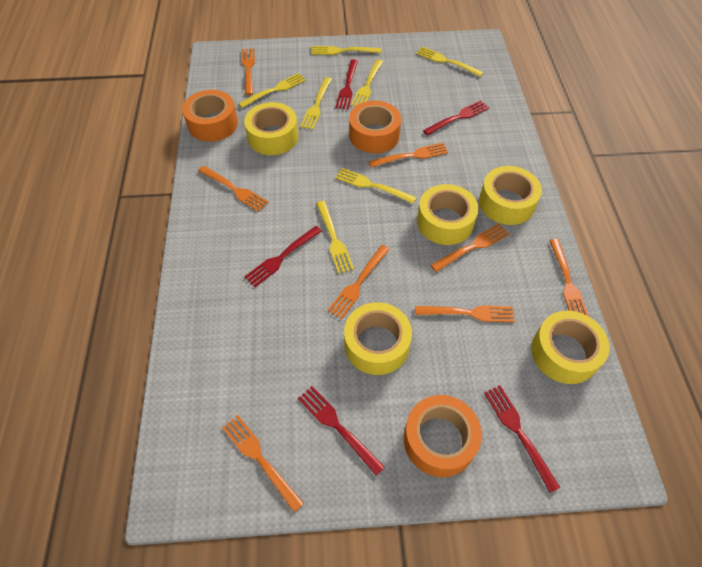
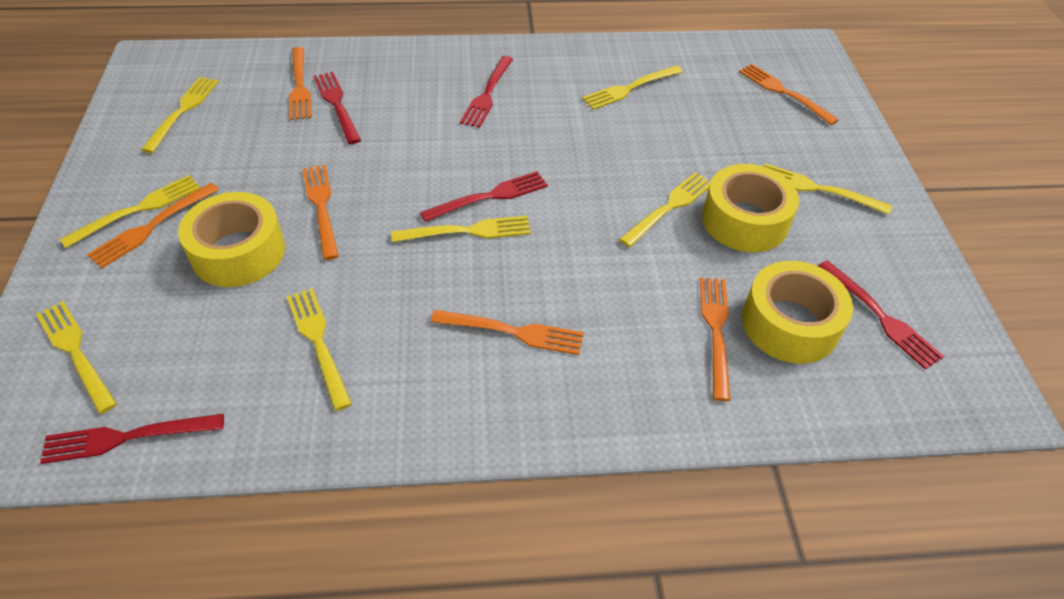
orange fork: [198,166,269,212] [222,415,304,512] [242,48,255,95] [328,245,390,319] [368,143,448,168] [415,305,515,322] [430,224,509,272] [549,239,589,316] = 8 -> [87,183,219,268] [289,47,312,120] [303,165,339,260] [431,310,584,355] [700,277,731,401] [739,64,839,125] = 6
orange tape: [182,90,238,142] [349,101,401,153] [404,395,482,477] = 3 -> none = 0
yellow fork: [238,73,306,108] [300,77,332,130] [311,46,381,55] [316,201,354,274] [335,168,417,204] [351,59,383,107] [416,47,484,77] = 7 -> [36,301,117,414] [59,175,200,248] [141,77,219,153] [287,288,352,411] [391,216,531,242] [582,65,683,110] [619,172,711,247] [764,163,892,215] = 8
yellow tape: [244,102,299,155] [344,302,412,375] [417,184,478,245] [479,166,542,225] [531,311,610,384] = 5 -> [178,192,285,287] [702,164,799,252] [742,261,853,364] = 3

